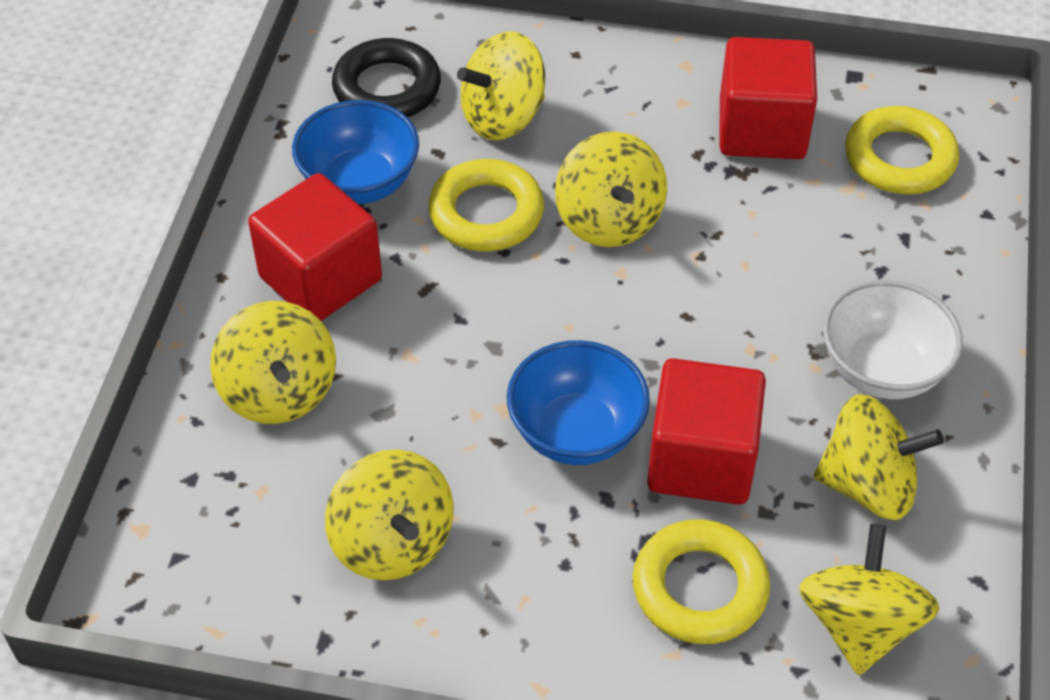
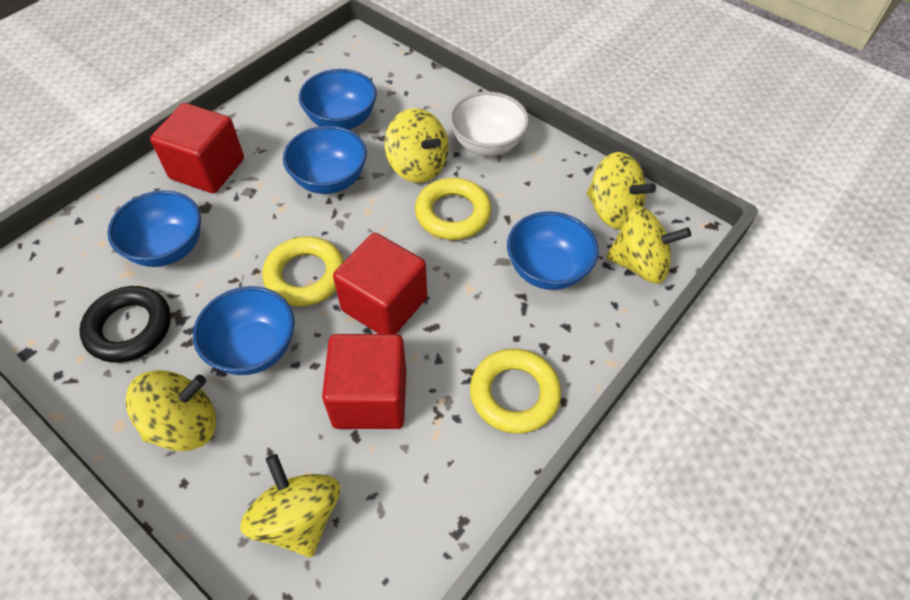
blue bowl: [292,100,419,204] [507,340,650,465] = 2 -> [107,190,201,267] [193,286,294,375] [283,126,367,194] [299,69,377,130] [507,211,599,290] = 5
yellow spinning top: [210,301,336,424] [325,449,453,580] [457,31,545,140] [555,132,667,247] [799,524,940,675] [814,395,944,520] = 6 -> [125,370,216,451] [240,454,340,557] [385,108,449,183] [587,152,656,229] [606,206,691,284] = 5

